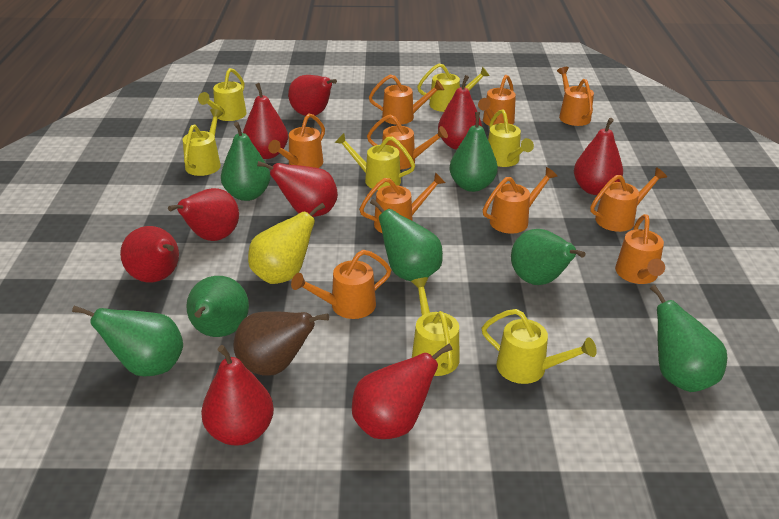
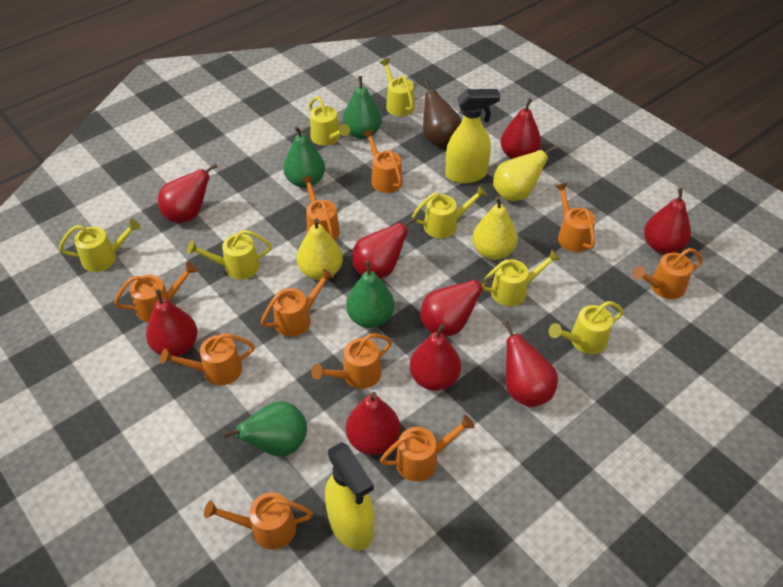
green pear: [72,306,183,377] [186,276,249,337] [221,122,271,201] [370,199,443,281] [449,112,498,192] [511,229,586,285] [650,285,727,392] = 7 -> [222,401,307,457] [283,126,325,188] [343,76,382,139] [346,261,395,328] = 4
yellow pear: [248,203,325,284] = 1 -> [297,218,343,280] [472,196,518,260] [493,145,558,201] = 3
yellow spray bottle: none = 0 -> [325,442,374,550] [445,89,500,183] = 2

